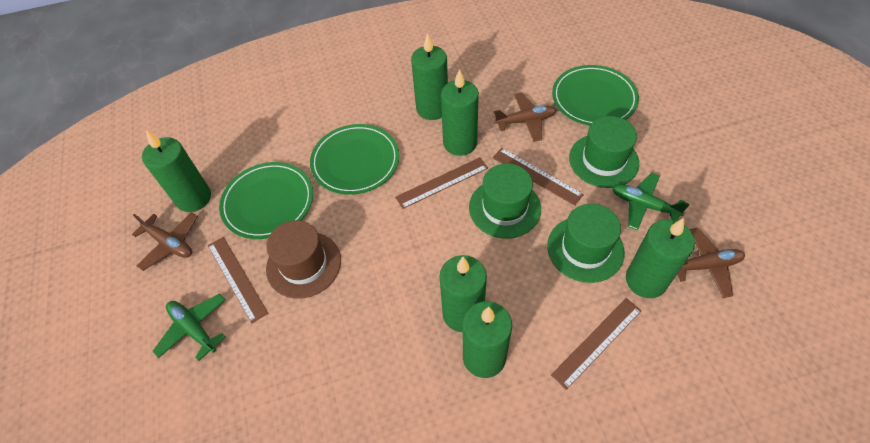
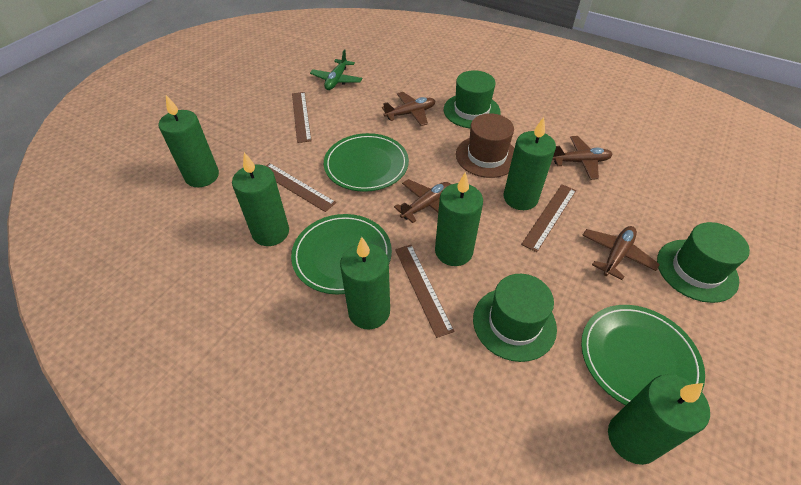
brown plane: [132,212,198,271] [494,93,556,142] [677,228,745,298] = 3 -> [382,92,435,126] [394,179,451,223] [552,136,613,180] [583,226,660,280] = 4
green plane: [152,294,226,361] [612,172,690,230] = 2 -> [310,49,363,90] = 1

